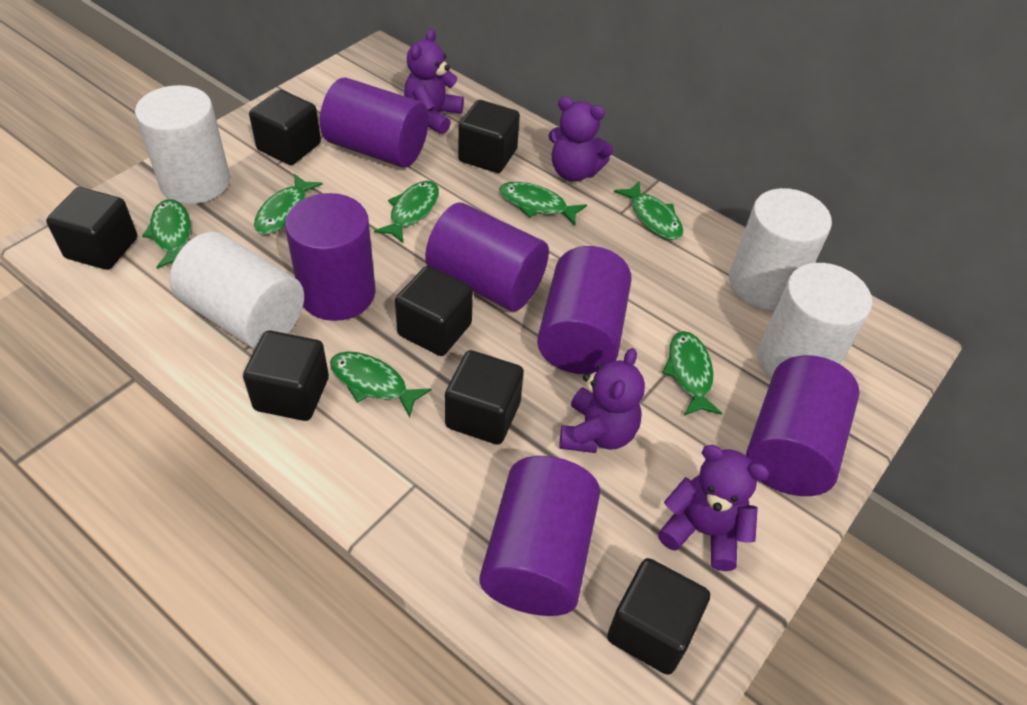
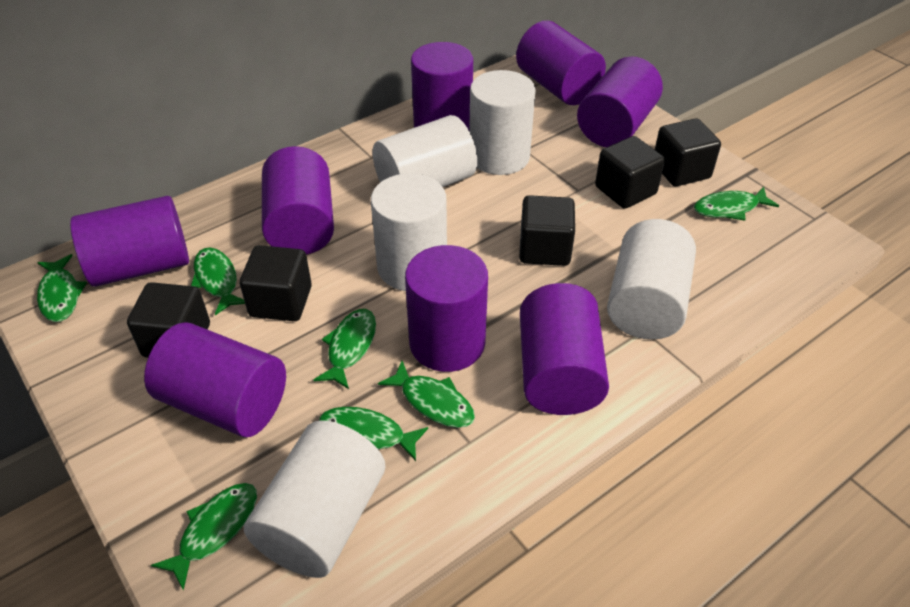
black cube: [46,187,137,270] [243,331,329,421] [249,90,321,165] [395,266,473,356] [445,350,524,445] [458,100,520,173] [607,558,710,675] = 7 -> [127,282,210,358] [240,245,312,321] [519,195,575,266] [595,136,665,209] [655,118,721,187] = 5
purple cylinder: [285,193,376,321] [320,77,429,168] [425,203,549,311] [479,456,600,616] [537,246,632,374] [746,355,860,496] = 6 -> [70,196,189,287] [144,322,286,437] [262,146,334,255] [405,245,488,372] [411,42,473,130] [516,20,606,105] [520,283,609,415] [577,56,663,147] = 8
purple teddy bear: [404,29,464,134] [549,97,613,182] [559,348,645,453] [658,445,769,571] = 4 -> none = 0
white cylinder: [135,85,230,204] [169,232,304,349] [729,188,832,310] [758,263,872,378] = 4 -> [244,420,385,578] [371,173,447,291] [373,115,477,187] [469,70,535,175] [607,219,696,339] = 5

